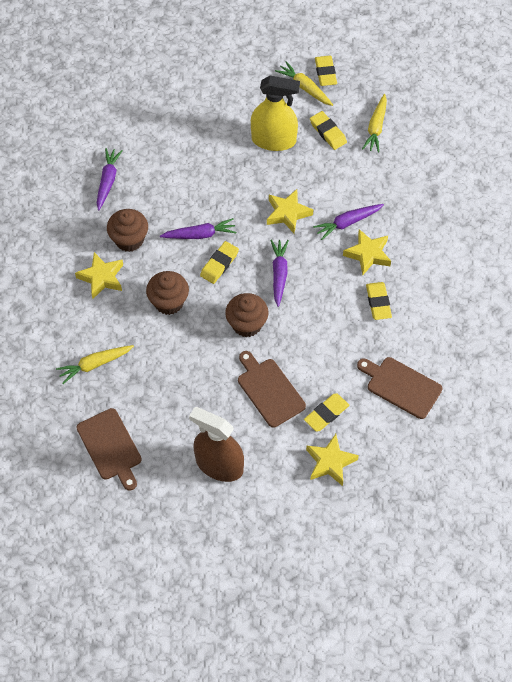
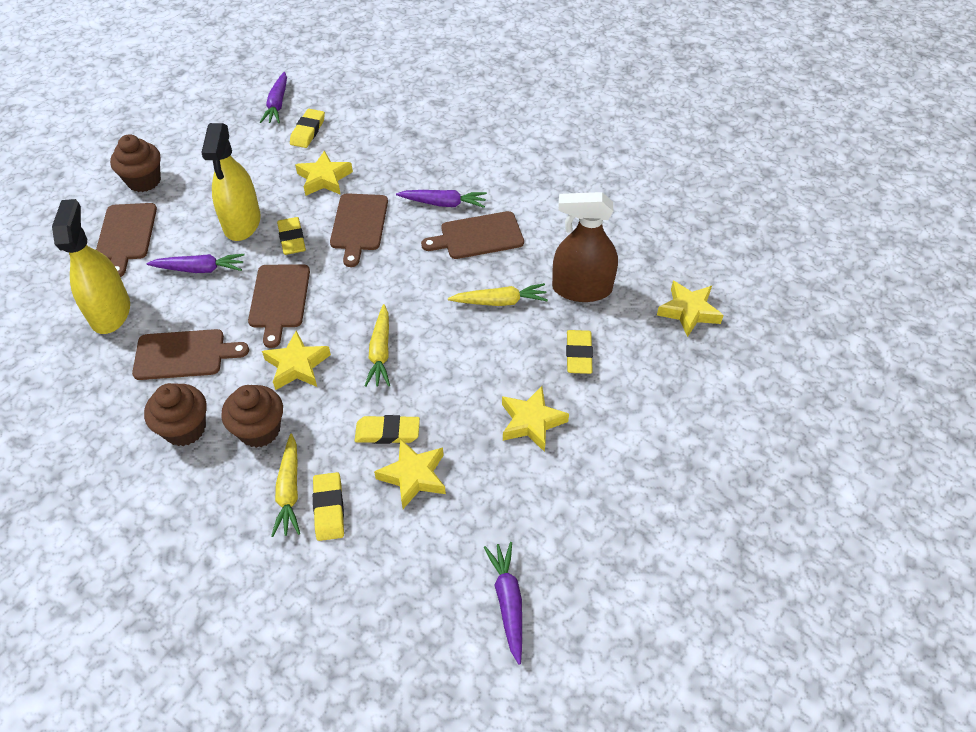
brown cutting board: [76,408,142,490] [238,351,306,428] [357,357,442,419] = 3 -> [96,203,157,277] [132,329,249,380] [248,264,310,348] [330,193,388,267] [421,211,524,259] = 5
yellow spray bottle: [251,76,300,151] = 1 -> [52,199,130,334] [201,123,261,241] = 2
yellow star: [75,252,123,299] [267,189,313,234] [306,434,359,486] [343,229,391,275] = 4 -> [262,331,331,390] [295,150,353,196] [374,439,446,509] [502,386,569,452] [657,281,724,337] = 5

